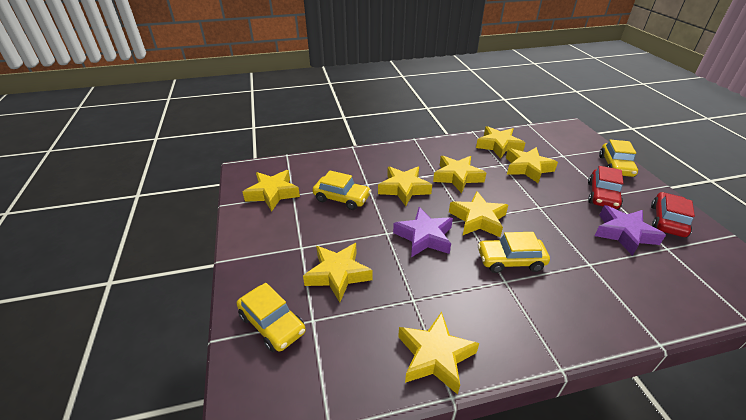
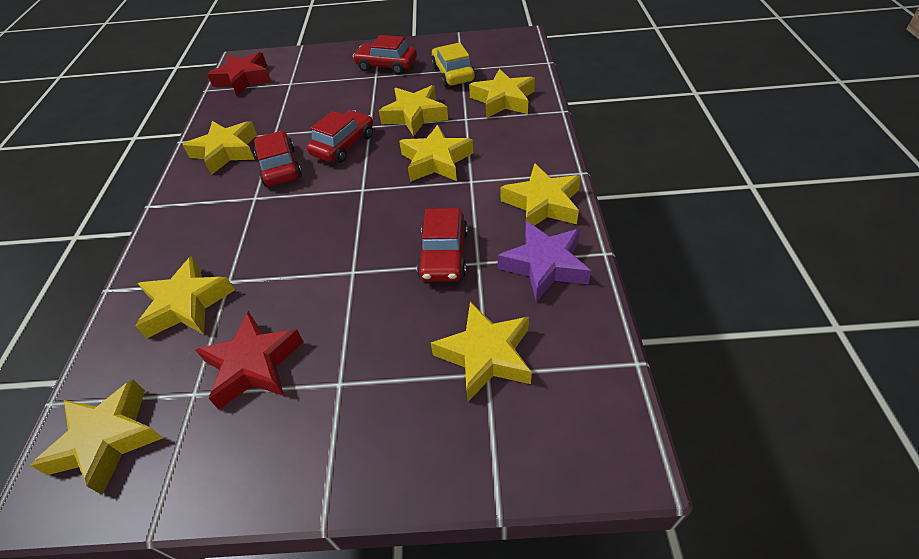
purple star: [393,207,453,257] [594,205,666,256] = 2 -> [498,221,591,302] = 1
red car: [588,166,623,209] [651,192,695,237] = 2 -> [254,131,302,187] [307,110,373,163] [353,35,417,75] [417,208,468,282] = 4
red star: none = 0 -> [196,311,303,410] [207,52,271,96] = 2
yellow car: [237,283,306,352] [313,170,371,210] [478,232,550,273] [599,140,638,177] = 4 -> [431,42,476,87] = 1

